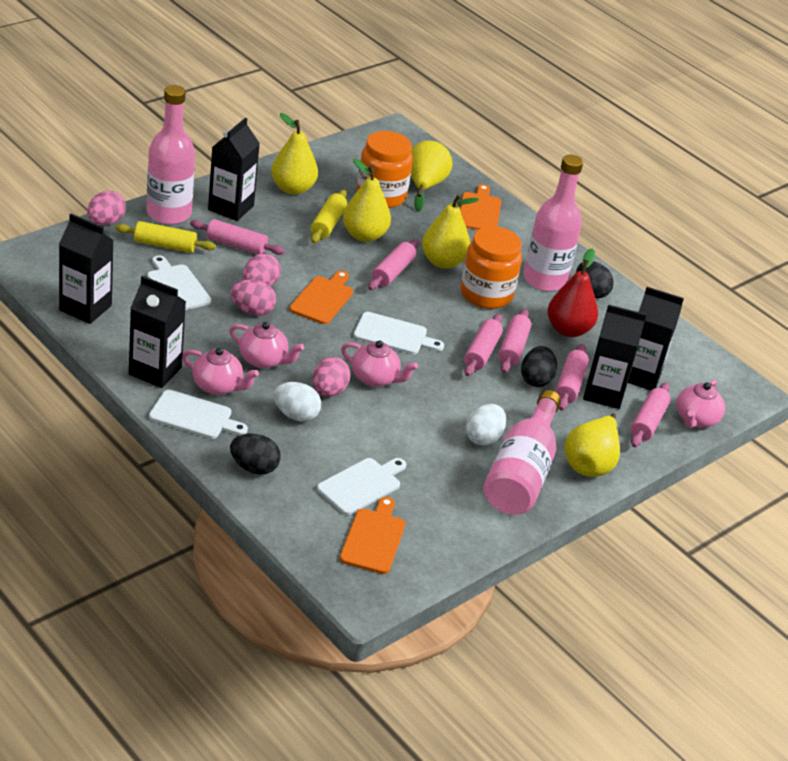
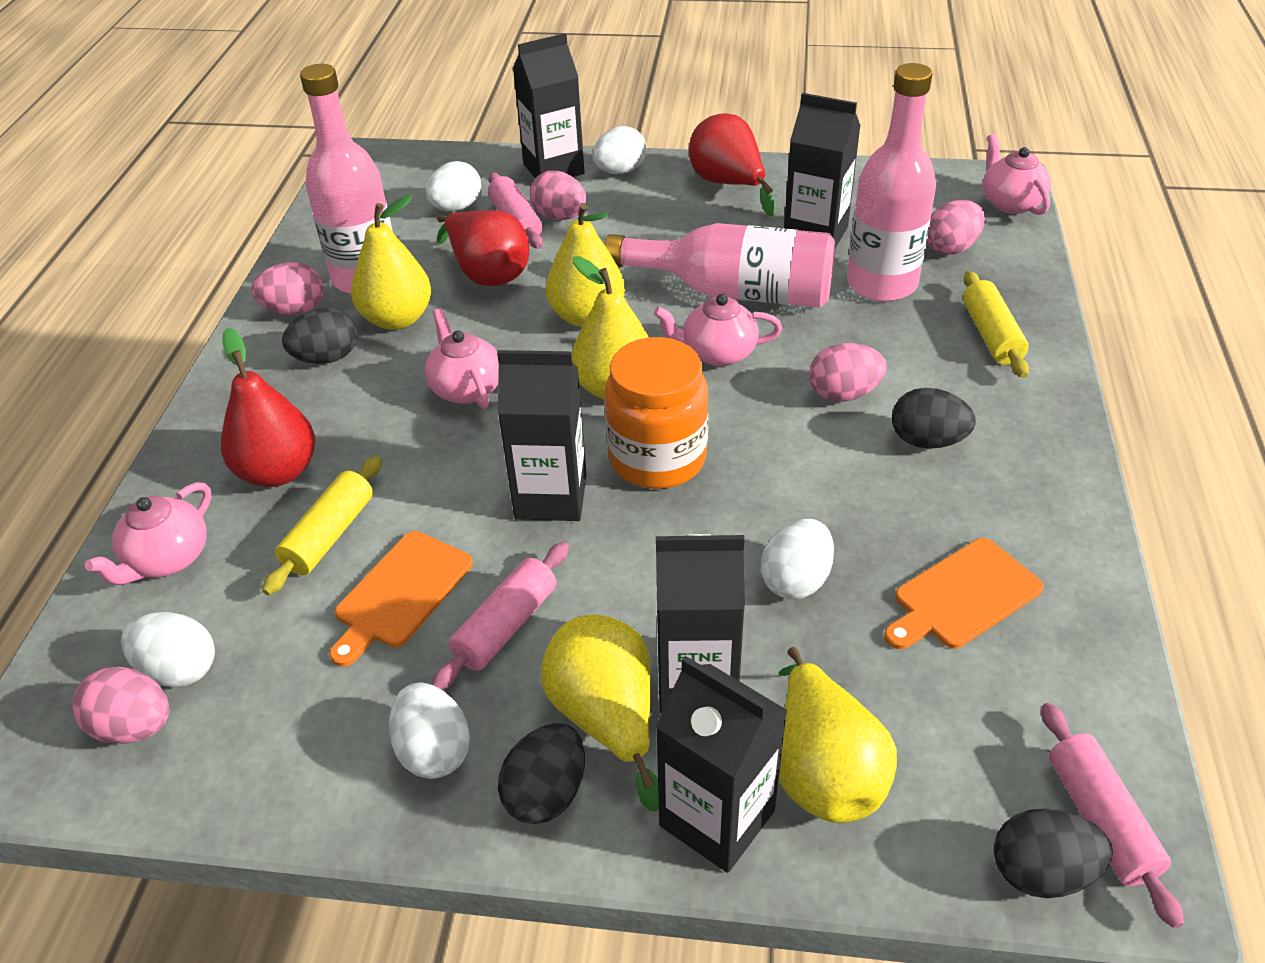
black egg: [230,434,281,475] [521,346,557,387] [576,261,614,298] = 3 -> [282,308,357,364] [498,723,585,824] [892,388,976,449] [994,808,1113,898] = 4
orange cutting board: [289,271,353,324] [340,497,405,574] [460,184,501,230] = 3 -> [329,531,473,667] [884,538,1044,649] = 2
orange jar: [357,131,413,208] [460,226,522,309] = 2 -> [605,337,709,489] = 1
pink egg: [87,191,126,225] [230,280,276,316] [243,254,281,287] [312,357,351,397] = 4 -> [72,667,169,744] [251,262,324,315] [530,171,587,220] [809,343,887,402] [927,200,985,255] = 5
pink rolling pin: [190,219,285,255] [368,239,419,290] [464,314,503,376] [498,309,531,373] [555,344,589,410] [631,382,671,447] = 6 -> [432,542,569,690] [488,172,543,249] [1041,703,1184,929] = 3
red pear: [547,248,598,337] = 1 -> [221,328,315,487] [437,210,529,286] [689,113,775,216] = 3
white cutting board: [147,255,211,310] [149,390,248,439] [317,458,406,515] [353,312,444,354] = 4 -> none = 0
white egg: [274,382,321,422] [466,404,506,446] = 2 -> [121,612,215,687] [389,682,470,779] [426,161,481,211] [592,126,646,174] [761,519,834,599] = 5

